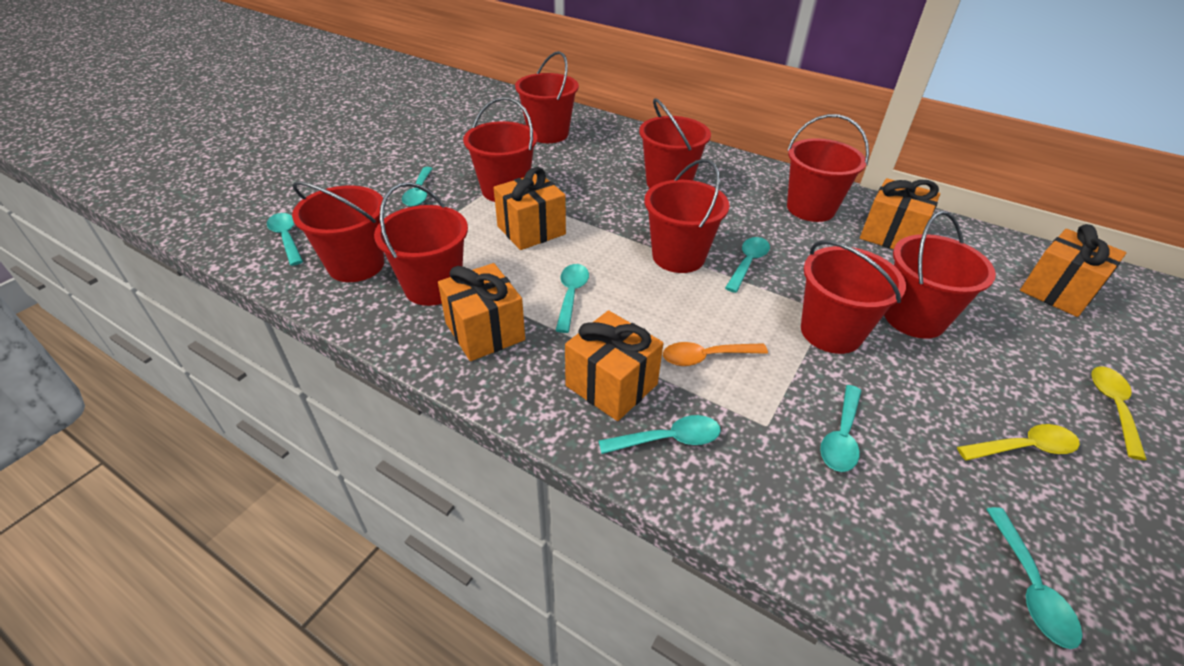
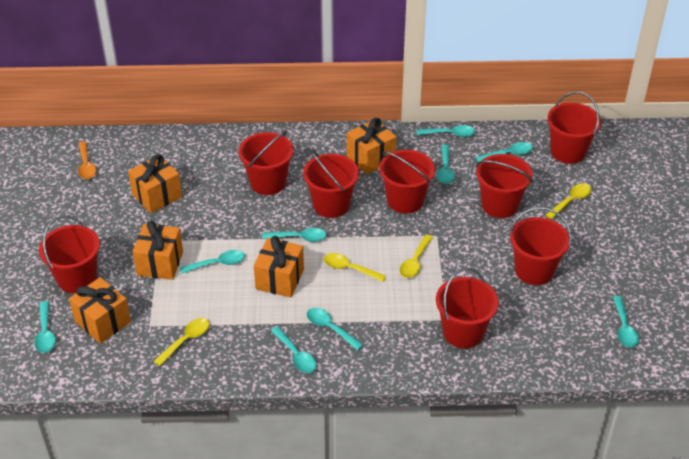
red bucket: [292,181,385,282] [374,182,468,306] [463,97,537,202] [515,51,579,143] [639,98,711,188] [644,159,730,273] [787,114,869,222] [801,240,906,354] [884,211,996,339] = 9 -> [39,215,100,293] [239,130,294,195] [303,150,359,218] [379,150,435,214] [436,267,499,348] [476,154,533,218] [510,207,571,285] [547,91,601,164] = 8
turquoise spoon: [267,213,303,266] [402,167,433,207] [555,264,589,333] [599,415,721,454] [725,237,770,293] [820,385,861,472] [986,507,1082,649] = 7 -> [34,301,56,353] [180,250,245,274] [262,228,327,242] [271,326,317,373] [307,308,363,351] [417,125,475,137] [437,145,455,184] [475,142,533,162] [613,296,639,348] = 9
yellow spoon: [957,424,1080,461] [1091,366,1147,460] = 2 -> [154,318,209,366] [324,253,386,282] [400,235,433,278] [546,183,592,219] = 4

